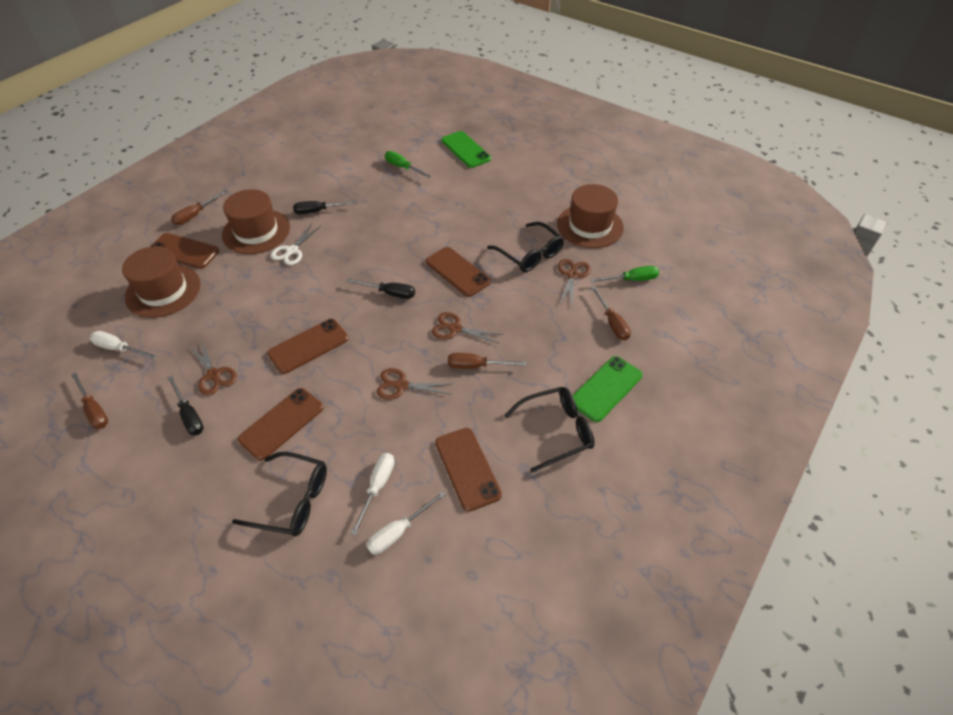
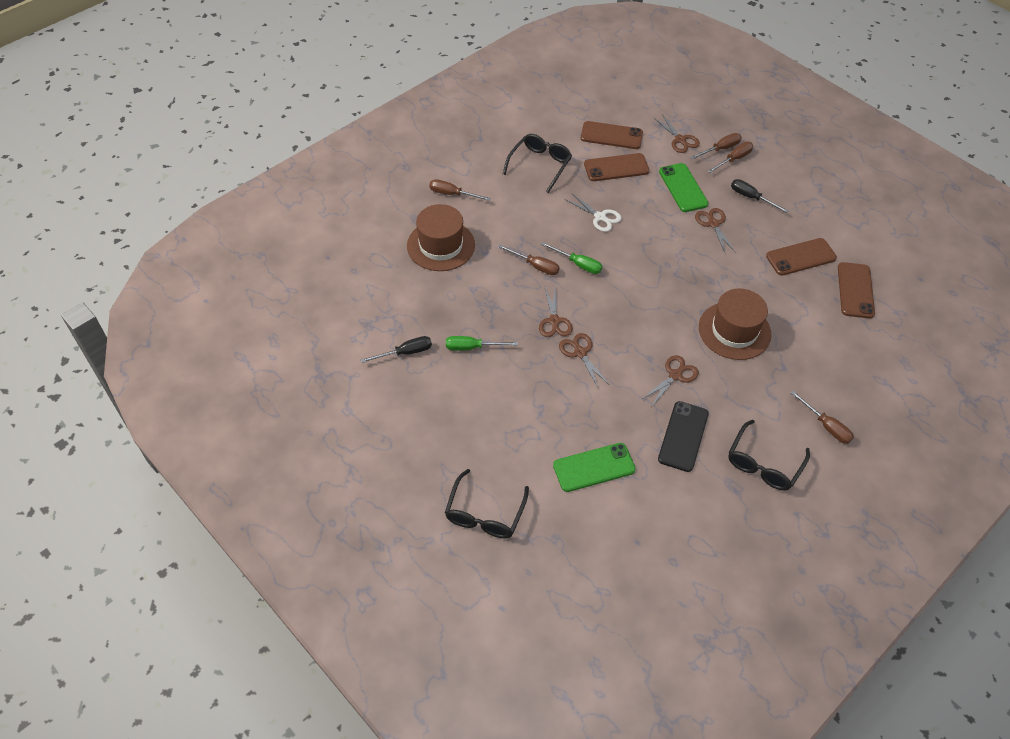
black phone: none = 0 -> [658,401,709,472] = 1
black screwdriver: [167,375,204,435] [293,201,358,214] [346,279,415,299] = 3 -> [361,336,432,363] [731,179,789,213] = 2
brown hat: [122,246,201,318] [222,189,290,254] [557,184,624,248] = 3 -> [407,204,475,271] [699,288,771,360] = 2
brown phone: [150,233,219,269] [238,388,324,460] [267,319,348,374] [426,247,491,297] [435,428,502,512] = 5 -> [581,121,643,149] [584,153,649,181] [766,238,837,276] [838,262,875,318] = 4
brown scissors: [189,341,237,395] [377,368,452,400] [432,312,503,344] [558,259,591,305] = 4 -> [539,286,573,337] [559,333,608,389] [642,355,699,406] [654,114,700,153] [695,208,736,255] = 5
brown screwdriver: [71,372,108,429] [171,190,228,225] [448,353,526,369] [591,286,631,340] = 4 -> [429,179,491,201] [498,245,560,275] [691,133,742,159] [708,142,753,173] [791,391,854,444] = 5
white screwdriver: [90,331,157,359] [351,453,395,536] [366,491,446,555] = 3 -> none = 0

